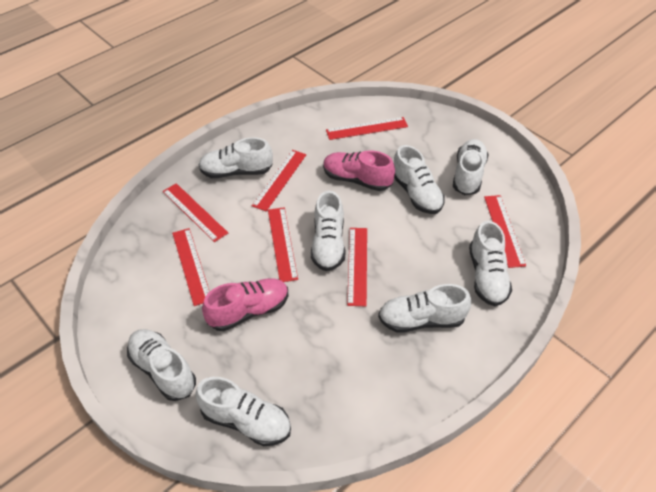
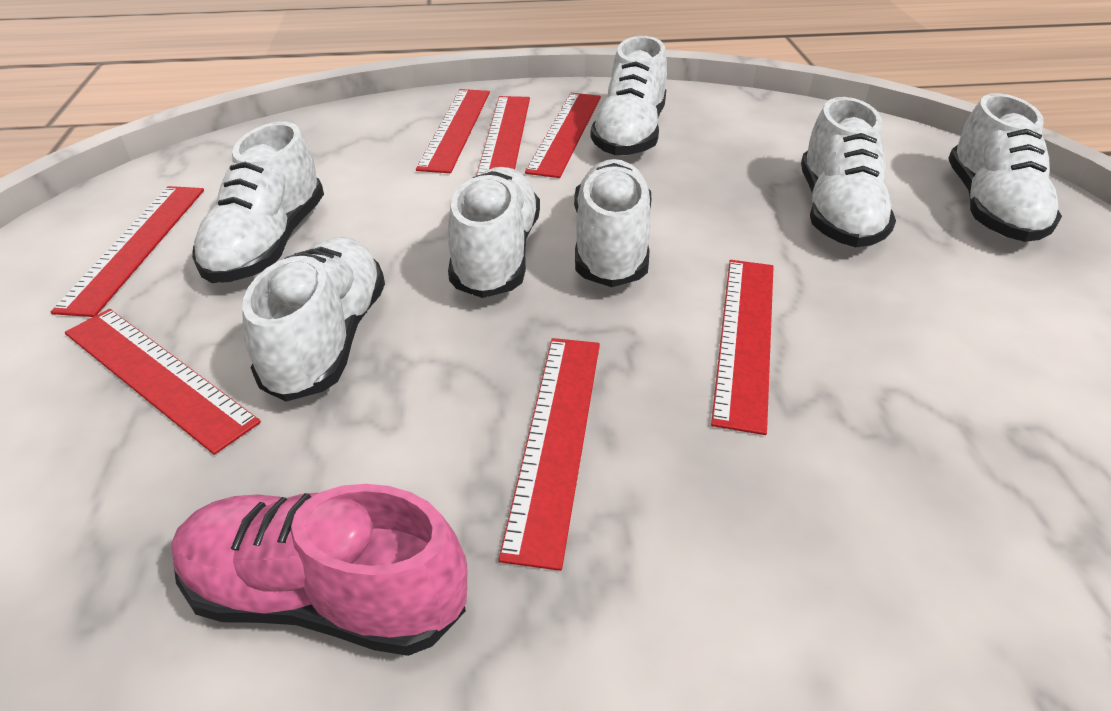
pink shoe: [202,278,288,331] [323,150,395,191] = 2 -> [171,484,467,656] = 1
white shoe: [127,329,196,401] [196,377,291,446] [198,137,273,178] [311,191,345,271] [378,284,471,333] [394,145,445,214] [453,139,489,195] [469,221,512,306] = 8 -> [192,121,324,283] [242,237,385,401] [448,167,540,298] [574,159,651,287] [590,36,667,156] [801,97,896,247] [948,93,1062,242] = 7

